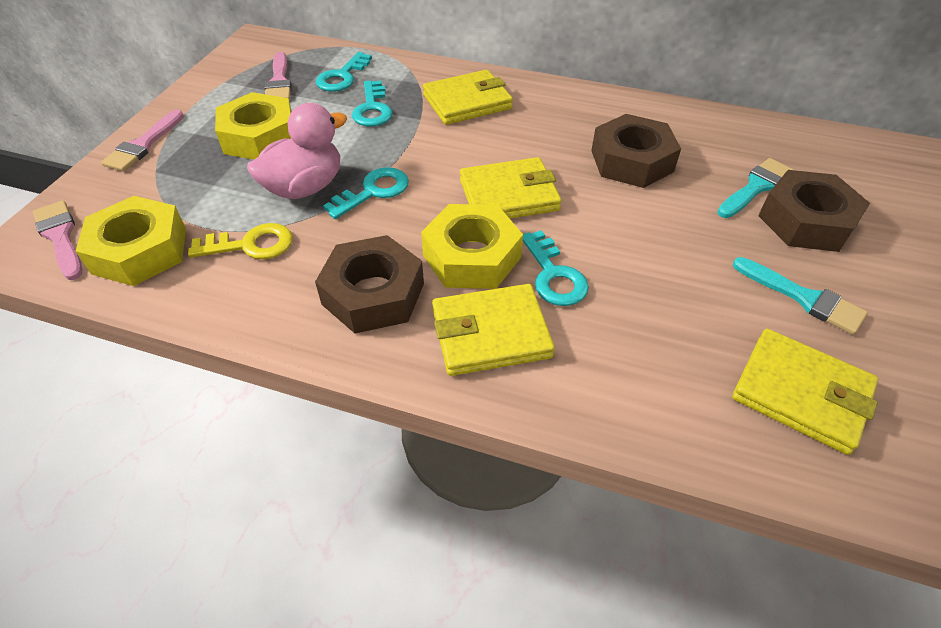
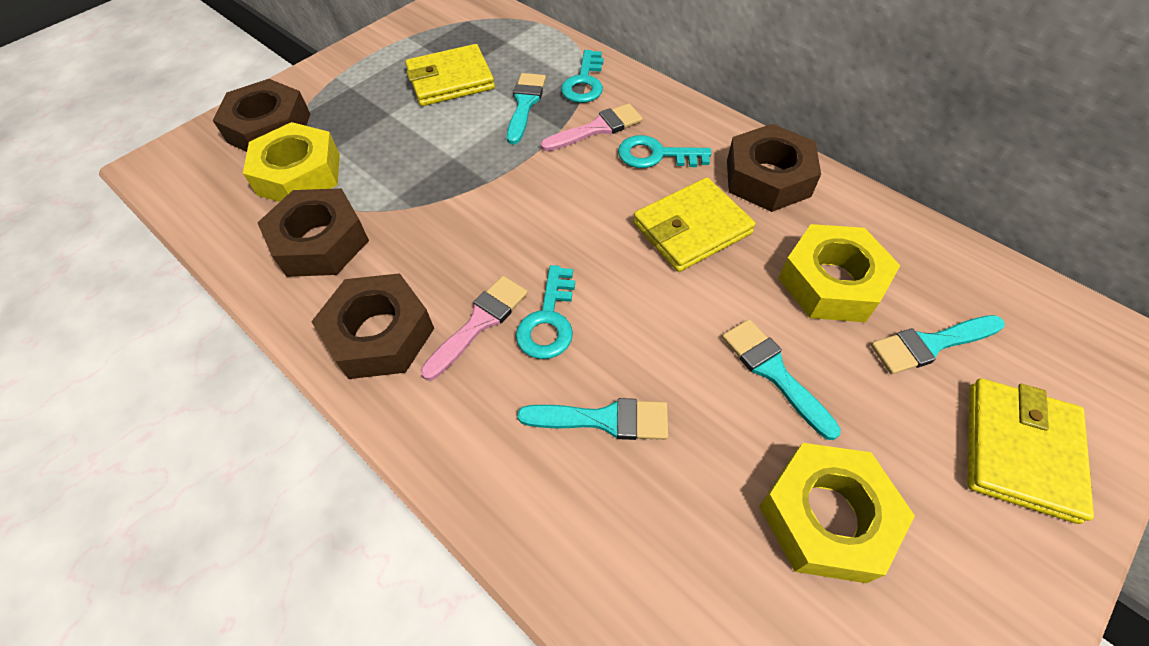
brown nut: [315,235,424,333] [591,114,681,188] [758,170,870,252] = 3 -> [213,79,310,152] [257,188,369,277] [311,273,434,379] [727,124,821,212] = 4
pink brush: [33,201,82,280] [101,110,184,171] [264,52,292,100] = 3 -> [421,276,528,380] [541,103,643,151] = 2
pink duck: [247,103,347,199] = 1 -> none = 0
turquoise brush: [717,158,794,218] [733,257,868,335] = 2 -> [507,73,546,145] [517,398,668,440] [722,319,841,440] [871,315,1005,374] = 4
turquoise key: [316,52,372,92] [323,167,409,219] [352,81,392,126] [523,230,589,306] = 4 -> [516,265,575,359] [561,50,604,103] [618,135,711,168] = 3
yellow key: [188,223,293,259] = 1 -> none = 0
yellow wallet: [423,70,513,125] [432,284,555,376] [460,157,562,219] [732,329,878,455] = 4 -> [405,44,495,106] [633,177,756,272] [967,378,1094,524] = 3

